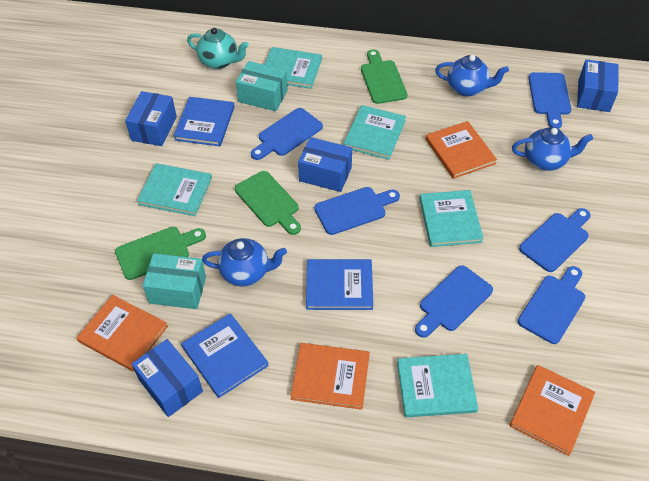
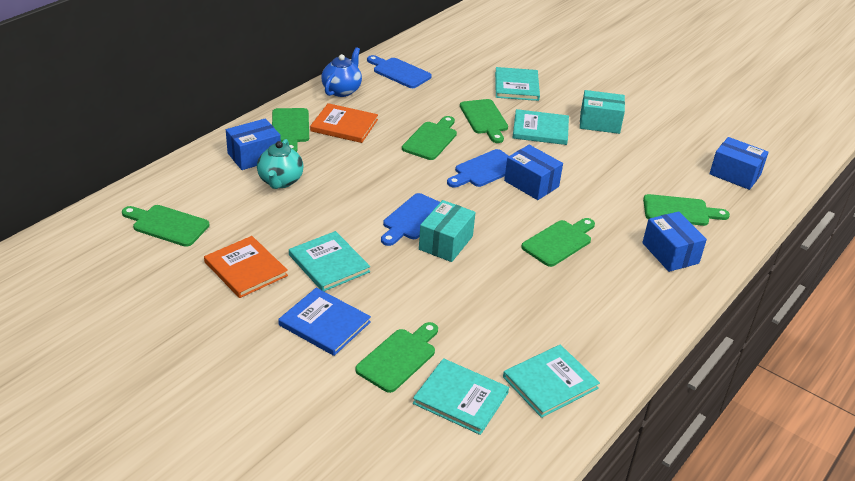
blue book: [173,97,235,146] [181,313,269,398] [306,259,373,310] = 3 -> [278,288,371,356] = 1
blue cutting board: [251,108,323,160] [314,187,400,235] [415,265,493,338] [518,266,585,344] [519,208,591,272] [529,72,571,129] = 6 -> [367,55,432,88] [381,193,440,246] [447,149,508,188] = 3
blue teapot: [202,238,287,286] [435,55,509,97] [512,127,593,171] = 3 -> [321,47,362,97] = 1
green cutting board: [115,227,206,280] [235,171,301,235] [361,49,407,104] = 3 -> [122,205,209,247] [272,108,309,152] [355,322,438,393] [402,116,457,160] [460,99,508,143] [521,218,595,267] [643,194,730,226] = 7
orange book: [77,295,168,371] [291,343,370,410] [426,121,497,179] [510,365,595,456] = 4 -> [204,236,288,298] [310,103,378,143] = 2

